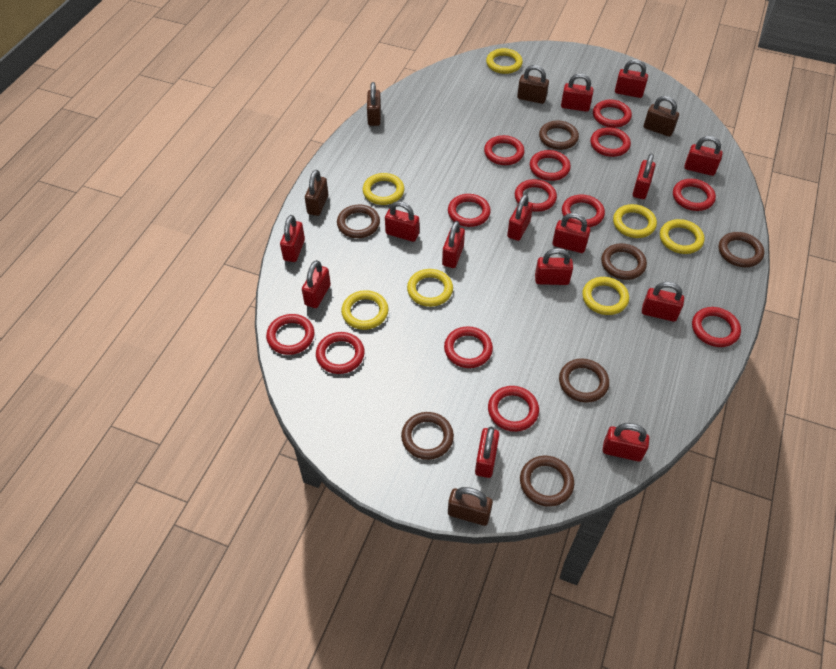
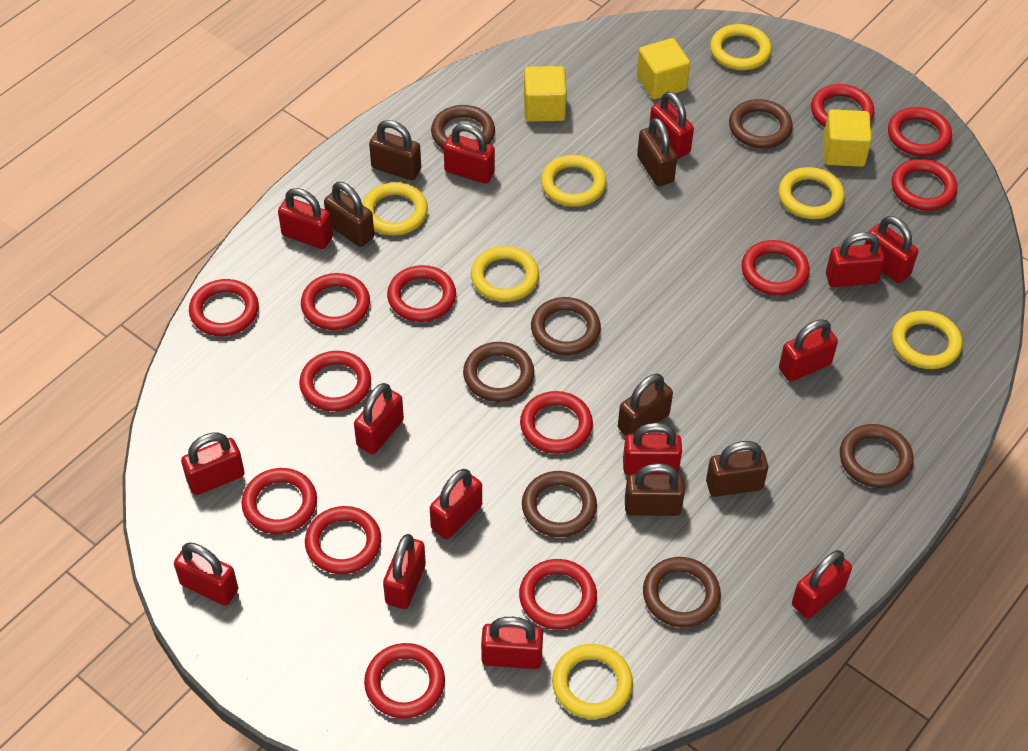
brown padlock: [305,170,328,216] [367,82,381,126] [448,487,493,526] [517,65,549,104] [644,96,679,137] = 5 -> [324,182,374,247] [369,120,421,180] [618,374,673,436] [625,463,685,516] [637,118,677,187] [706,441,768,497] = 6
yellow cube: none = 0 -> [524,66,567,122] [637,38,690,99] [823,109,872,167] = 3

